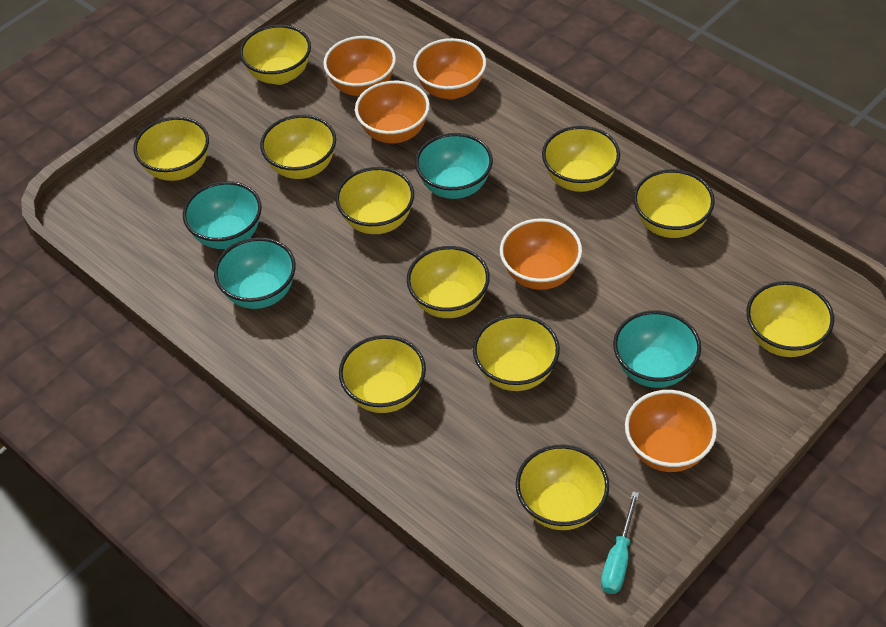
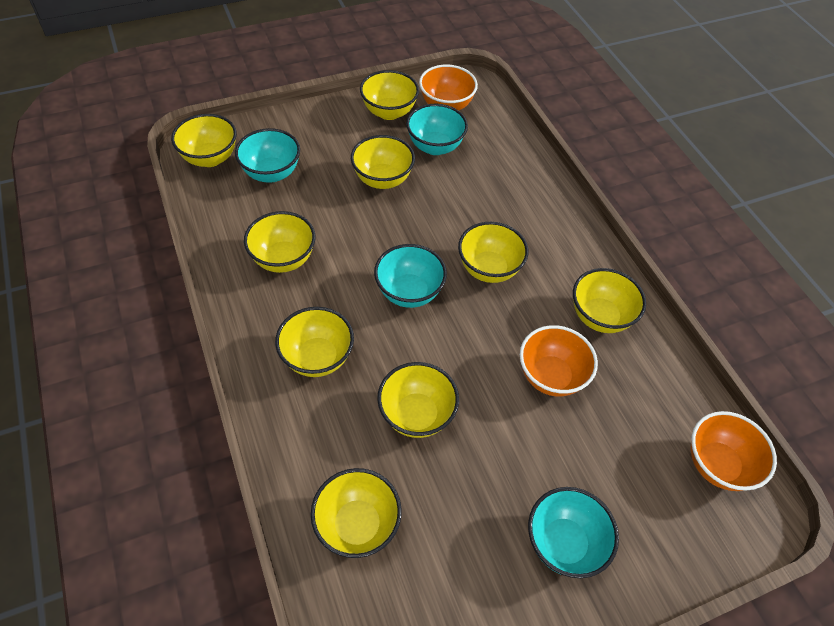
orange bowl: [323,36,396,96] [355,81,430,143] [413,38,486,100] [500,218,582,290] [625,390,717,472] = 5 -> [419,64,478,110] [520,325,598,396] [690,411,777,491] = 3
turquoise screwdriver: [601,492,639,594] = 1 -> none = 0
yellow bowl: [133,117,209,181] [239,25,311,85] [260,115,336,179] [335,167,414,234] [339,335,426,413] [407,246,490,318] [473,314,560,391] [516,445,609,530] [542,126,620,192] [633,169,715,238] [746,281,834,357] = 11 -> [171,114,237,167] [244,211,316,273] [275,307,354,377] [311,468,402,558] [351,135,415,189] [360,70,419,120] [377,362,459,438] [458,222,528,283] [573,268,646,333] = 9

